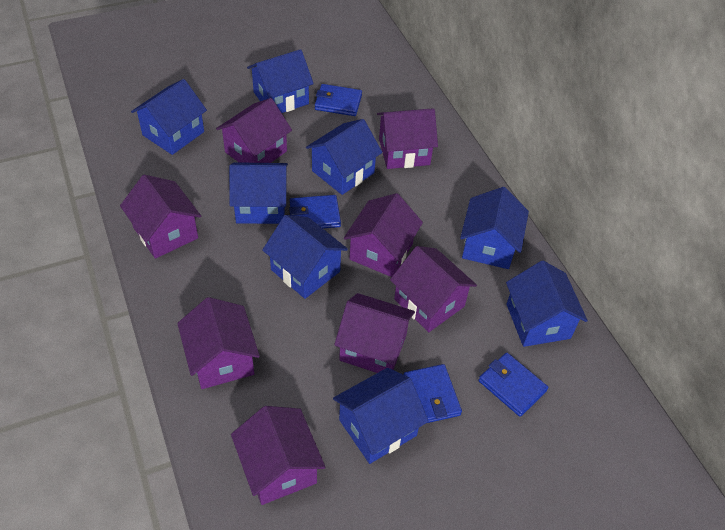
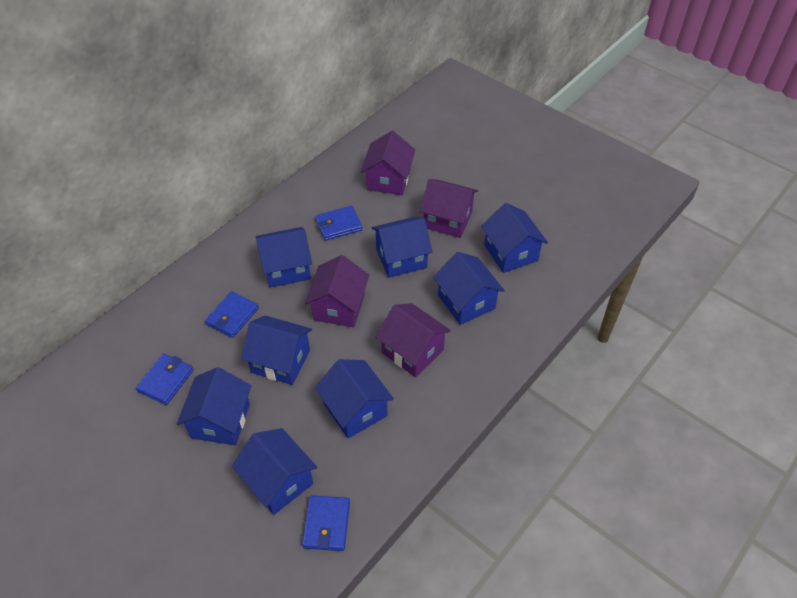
purple house: [120,175,201,259] [177,297,260,389] [216,98,292,163] [231,406,326,505] [334,293,415,373] [344,193,423,277] [377,108,438,169] [390,246,477,332] = 8 -> [305,255,369,327] [361,131,415,195] [375,303,451,377] [420,179,478,238] = 4

